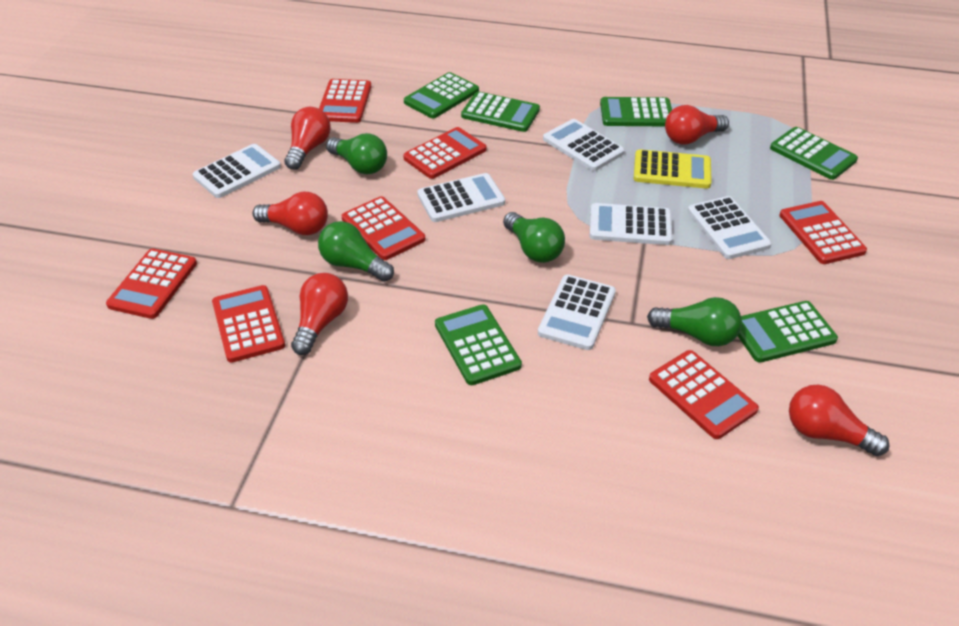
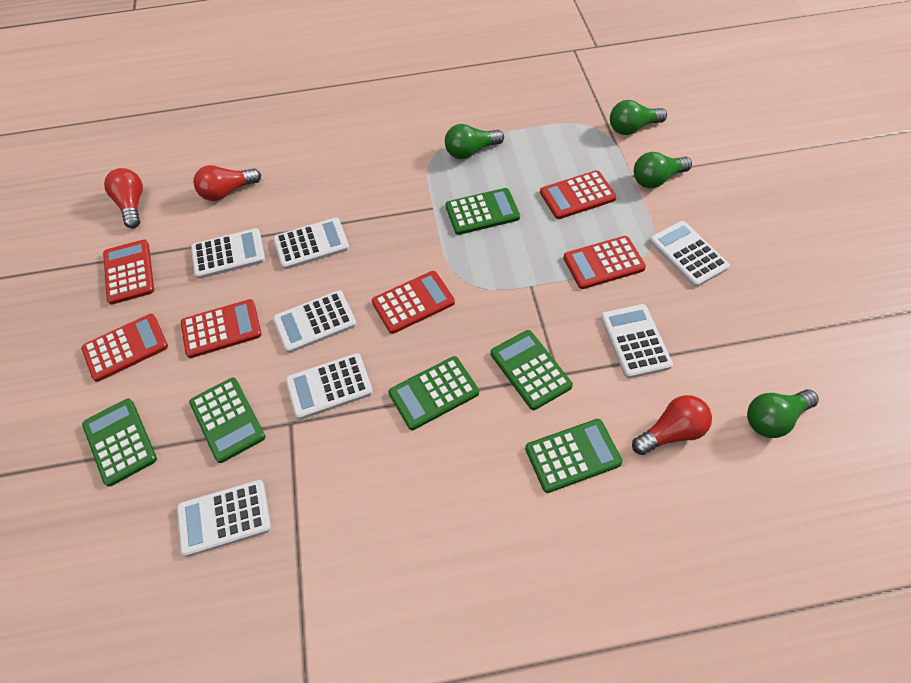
red calculator: [106,248,197,319] [212,285,285,363] [319,79,371,123] [342,196,425,260] [403,127,487,179] [649,350,759,439] [779,201,867,264] = 7 -> [81,314,168,382] [103,240,154,304] [181,299,262,358] [372,271,455,334] [540,170,617,219] [563,236,646,289] = 6
red light bulb: [253,192,328,235] [284,107,331,170] [291,273,348,355] [665,105,729,144] [789,385,889,456] = 5 -> [104,168,143,228] [193,165,261,201] [632,395,712,455] = 3
white calculator: [193,144,281,198] [417,173,505,222] [538,275,616,350] [543,119,625,171] [589,203,673,245] [687,196,772,259] = 6 -> [177,480,271,557] [191,228,265,279] [273,217,349,269] [273,290,357,353] [286,353,373,420] [601,304,673,378] [650,221,730,287] = 7
yellow calculator: [634,149,712,189] = 1 -> none = 0

